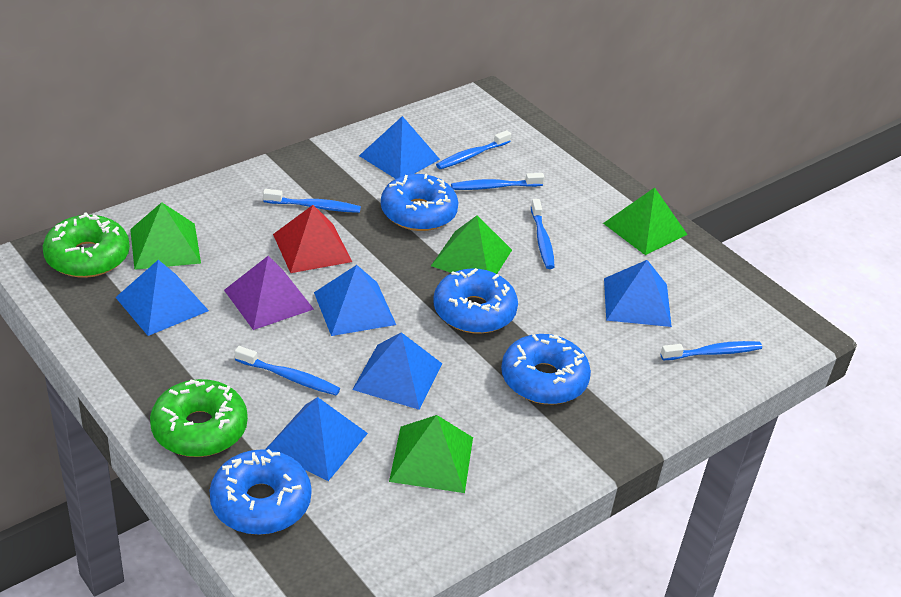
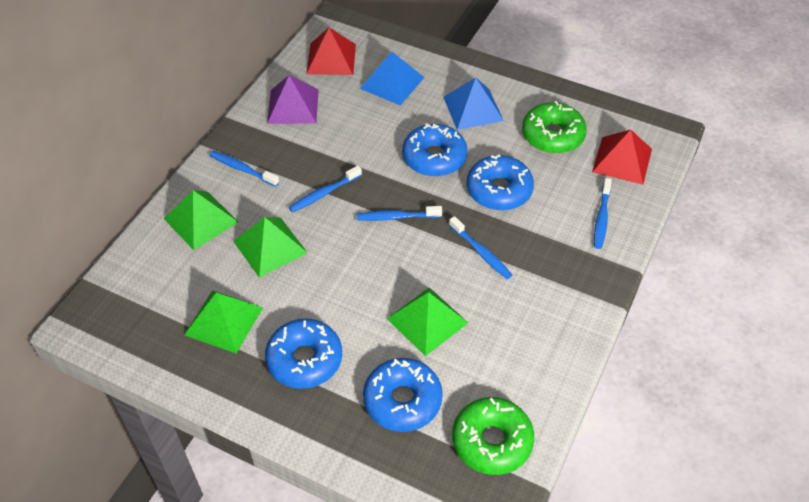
blue pyramid: [115,260,209,336] [265,397,368,481] [314,265,396,336] [352,332,442,410] [359,116,440,179] [604,260,672,327] = 6 -> [360,52,425,105] [443,77,504,130] = 2
blue toothbrush: [235,346,340,395] [263,189,361,213] [436,130,511,169] [451,173,544,190] [531,199,555,269] [660,341,762,360] = 6 -> [209,151,279,187] [289,166,362,212] [356,206,442,221] [449,216,512,279] [594,178,612,249] = 5
red pyramid: [273,205,352,273] = 1 -> [306,28,356,75] [592,129,652,185] = 2

